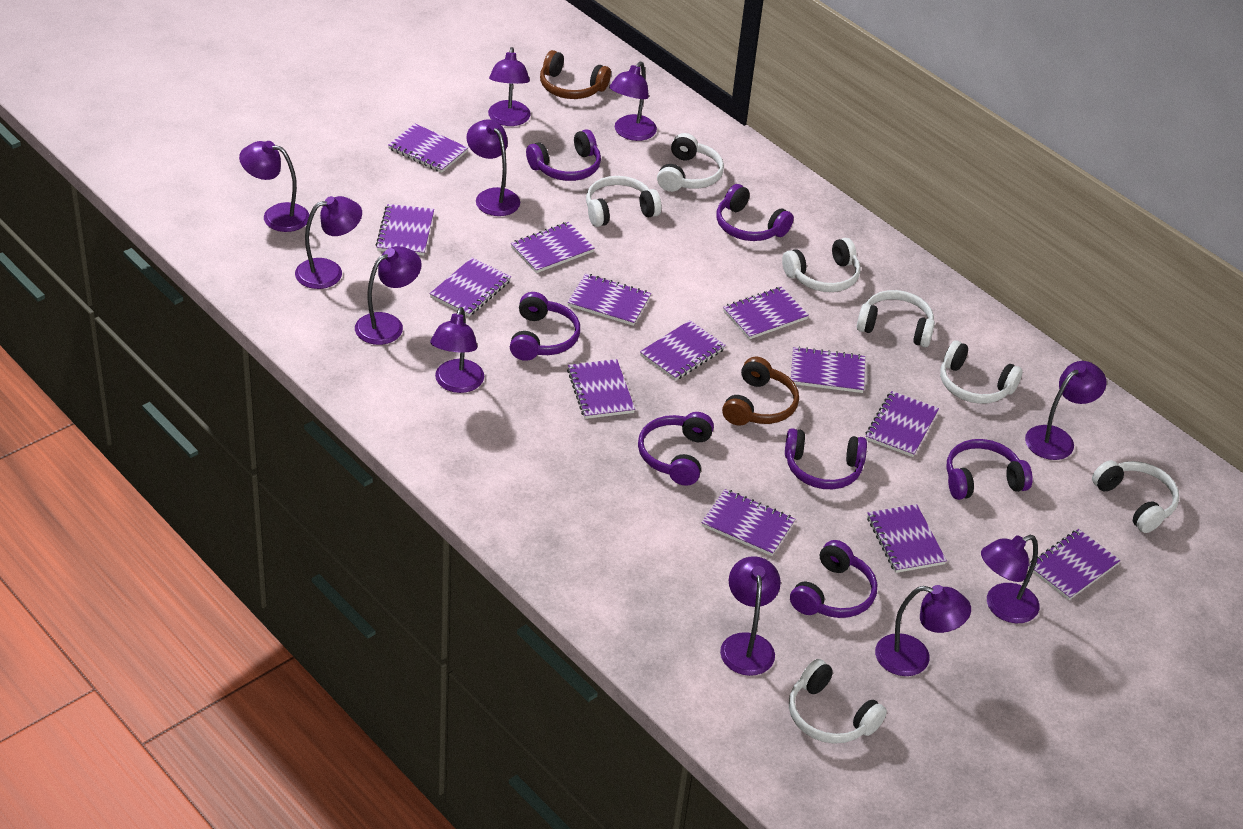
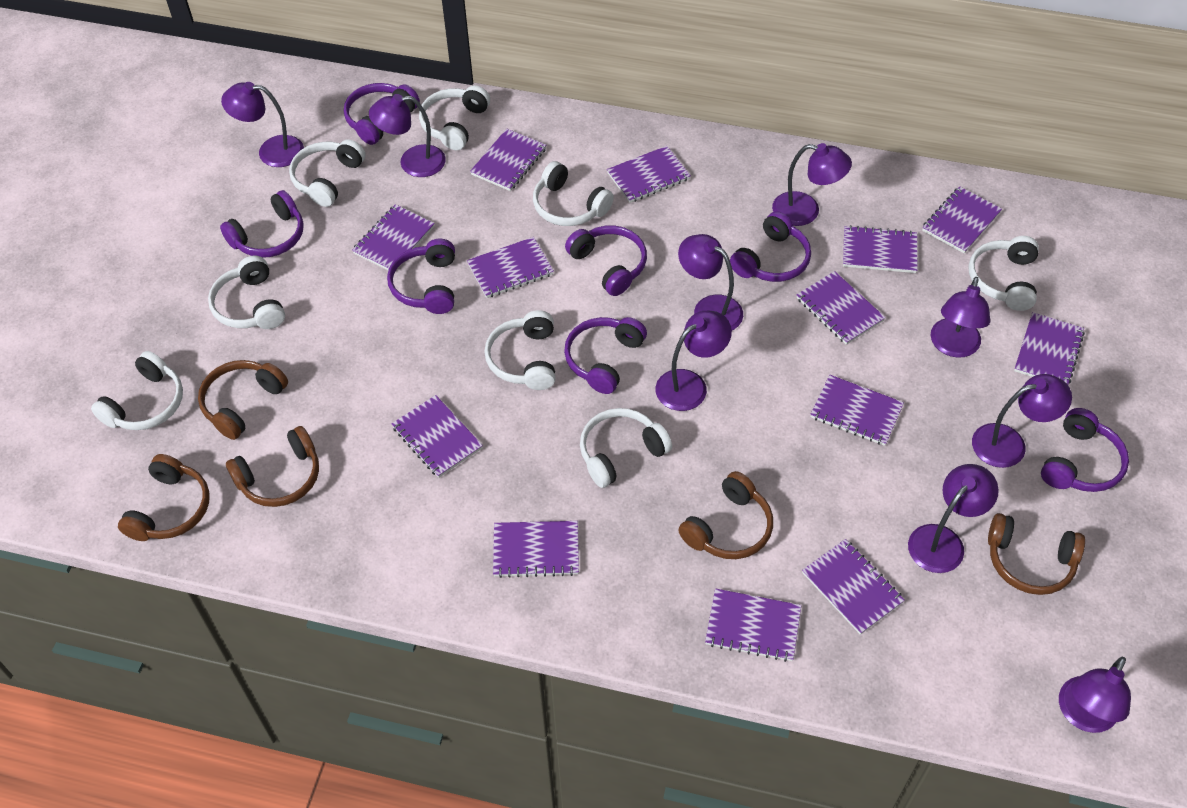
brown headphones: [540,50,611,99] [722,357,799,426] = 2 -> [118,454,210,541] [198,360,288,440] [226,426,319,507] [678,471,773,559] [988,513,1085,595] = 5
purple lamp: [239,141,309,232] [295,196,362,289] [355,246,422,345] [430,307,484,393] [466,119,520,216] [488,47,531,126] [609,62,657,141] [720,556,781,676] [875,585,971,676] [981,535,1040,623] [1025,361,1106,460] = 11 -> [221,82,304,167] [369,94,446,177] [656,311,732,411] [678,234,743,330] [772,143,852,226] [908,464,999,573] [931,277,990,358] [972,374,1072,468] [1059,657,1131,733] = 9
white headphones: [586,176,661,227] [657,133,724,192] [782,238,861,292] [789,659,887,744] [857,290,935,347] [940,340,1023,404] [1092,460,1179,533] = 7 -> [91,351,183,430] [208,256,285,329] [289,139,365,207] [419,85,490,150] [484,310,555,390] [533,161,614,226] [580,408,672,488] [968,236,1039,311] = 8

